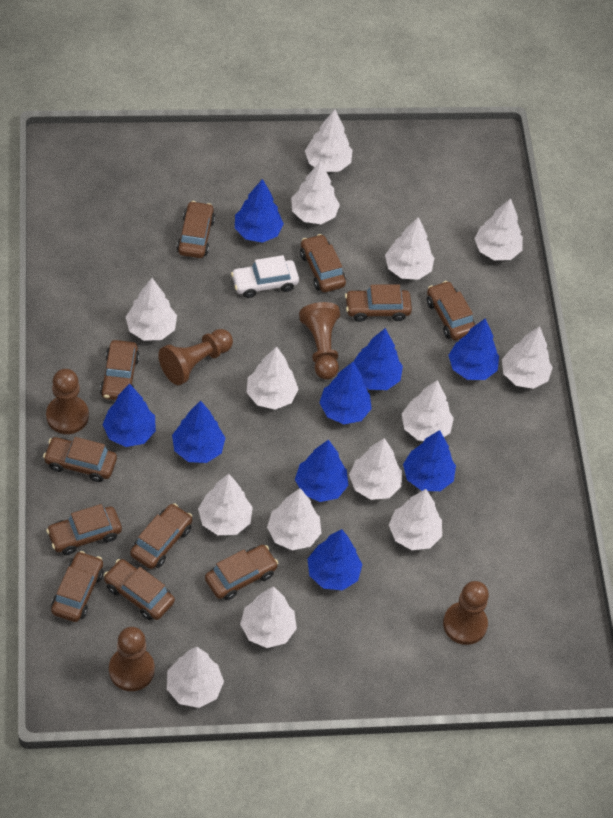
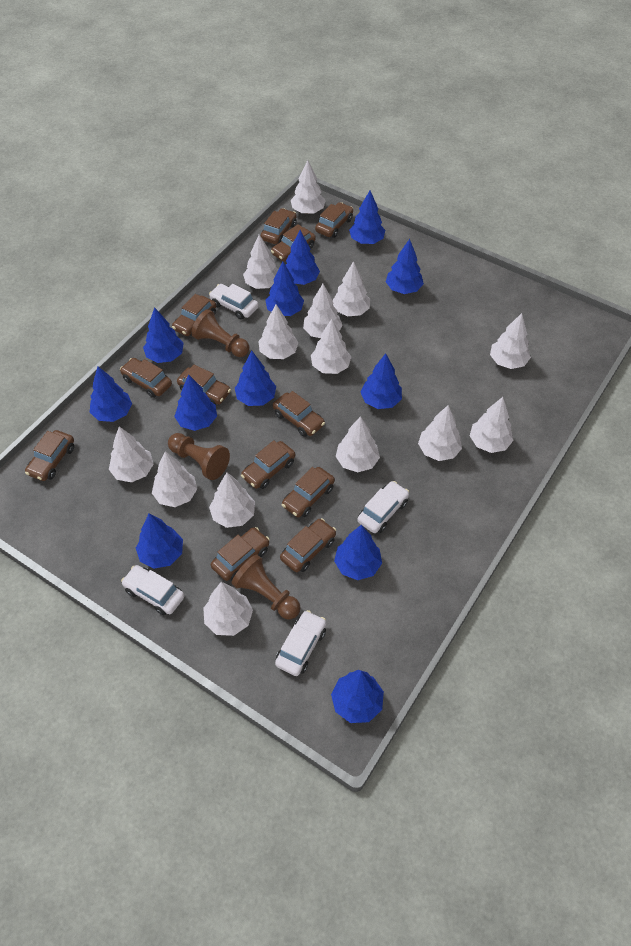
blue tree: [103,384,156,447] [172,401,225,463] [235,179,284,243] [295,439,349,502] [308,529,363,591] [319,362,372,424] [353,328,403,390] [403,430,456,491] [448,318,499,380] = 9 -> [90,367,132,422] [136,513,183,569] [143,307,184,363] [174,374,217,431] [235,351,276,406] [266,262,304,316] [286,230,320,285] [331,670,384,723] [334,525,382,580] [349,191,385,244] [361,354,402,409] [386,239,424,294] = 12
brown car: [43,437,117,482] [46,504,122,555] [51,551,104,622] [100,340,140,400] [103,559,175,620] [130,503,193,569] [177,201,215,258] [205,545,279,600] [300,234,346,292] [345,284,412,322] [427,281,475,340] = 11 -> [25,430,74,481] [120,358,172,398] [172,294,216,336] [177,364,231,405] [211,527,270,581] [241,440,295,489] [261,208,297,244] [271,224,316,262] [273,391,325,437] [280,518,336,572] [282,467,335,517] [315,202,353,238] = 12
brown pawn: [46,369,89,434] [109,627,155,691] [158,329,233,385] [299,302,340,380] [443,581,489,645] = 5 -> [168,433,230,480] [191,309,249,357] [232,554,301,620] = 3
white car: [231,255,299,298] = 1 -> [121,565,184,615] [209,284,259,320] [275,610,326,676] [357,481,409,533] = 4

